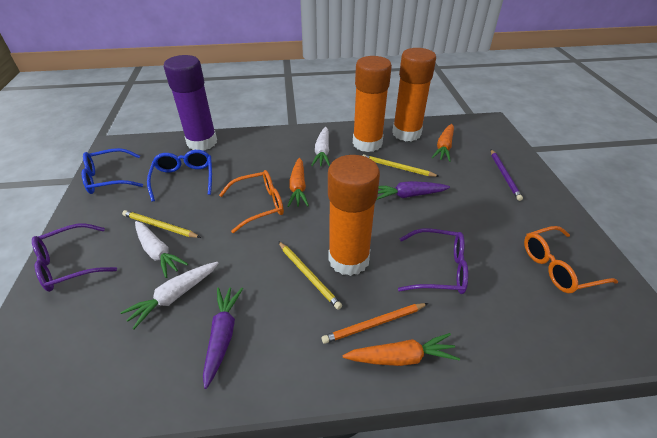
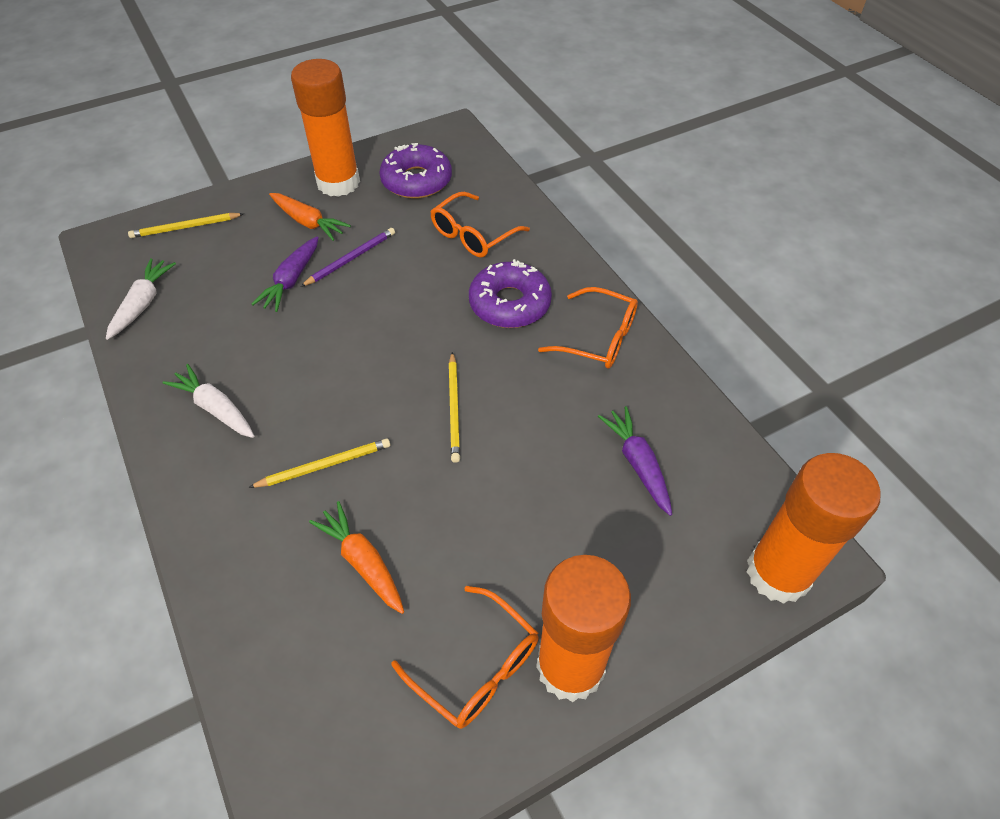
blue glasses: [82,148,143,194] [147,150,212,202] = 2 -> none = 0
orange carrot: [287,158,309,207] [343,333,460,366] [432,124,454,162] = 3 -> [269,193,351,241] [309,501,404,614] = 2
orange glasses: [219,170,284,233] [524,226,618,293] = 2 -> [391,586,538,729] [430,192,530,258] [538,287,638,369] = 3
orange pencil: [322,303,428,344] = 1 -> none = 0
purple donut: none = 0 -> [379,143,452,199] [469,259,552,328] = 2
purple glasses: [32,224,117,292] [398,229,468,294] = 2 -> none = 0
purple glue stick: [164,55,217,151] = 1 -> none = 0
white carrot: [121,262,218,330] [135,221,188,278] [311,127,330,166] = 3 -> [106,258,176,340] [163,364,254,438] = 2

